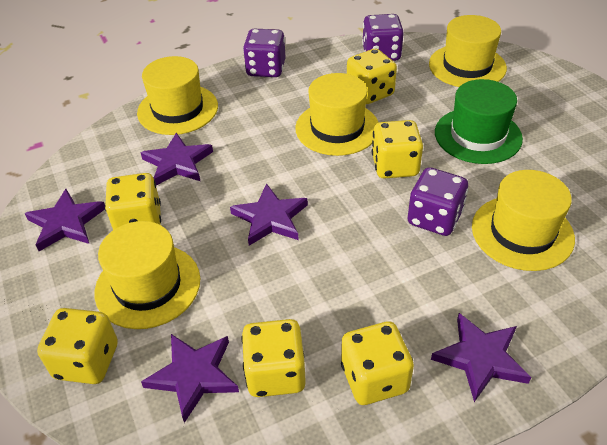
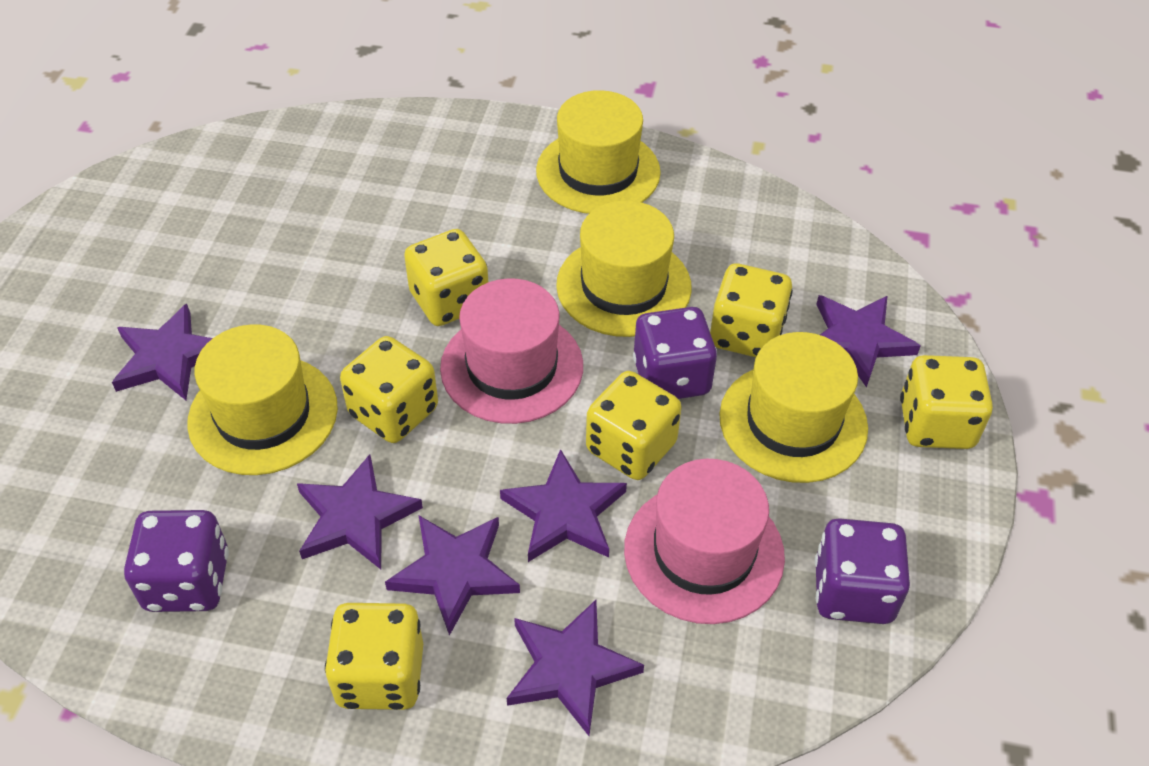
green hat: [435,79,523,164] = 1 -> none = 0
pink hat: none = 0 -> [440,278,583,424] [624,459,785,624] = 2
purple star: [25,189,105,251] [140,133,213,186] [141,334,239,423] [230,183,308,246] [431,313,531,402] = 5 -> [112,304,213,400] [297,454,423,569] [385,516,520,636] [500,449,627,562] [507,600,644,736] [816,295,921,388] = 6
yellow hat: [94,221,200,329] [137,56,218,135] [295,73,379,156] [429,15,507,87] [472,170,575,271] = 5 -> [187,324,338,475] [536,90,661,214] [556,201,692,337] [719,332,868,483] = 4

